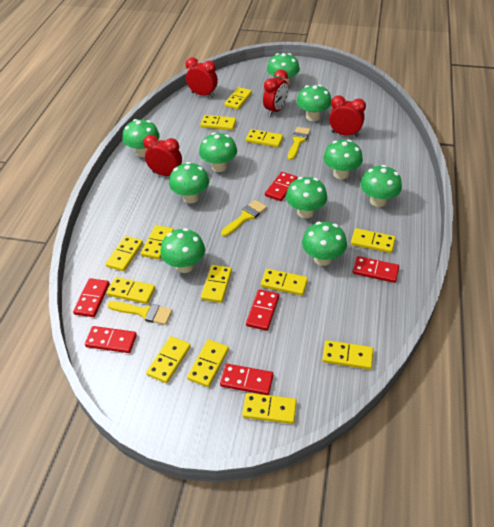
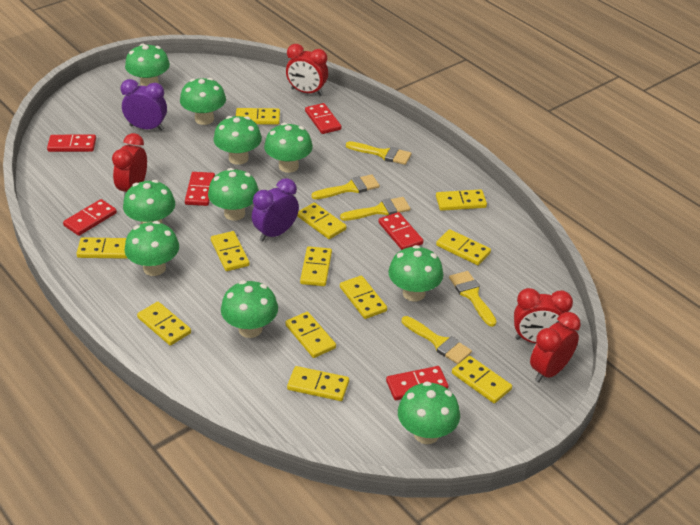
purple clock: none = 0 -> [120,79,167,131] [252,178,299,241] = 2
yellow brush: [107,301,172,325] [221,200,267,236] [288,127,310,160] = 3 -> [311,174,380,199] [340,197,410,221] [346,141,412,165] [402,316,472,364] [449,271,497,327] = 5
yellow domino: [106,236,143,271] [107,277,155,304] [141,225,174,259] [146,336,191,383] [187,340,229,387] [200,115,236,130] [201,265,232,303] [224,87,252,109] [242,393,297,424] [246,129,283,147] [261,269,308,296] [322,340,373,370] [351,228,395,253] = 13 -> [76,237,127,259] [137,302,191,346] [211,231,250,271] [236,108,280,125] [285,312,336,358] [287,366,349,401] [297,203,347,239] [300,246,332,286] [340,275,387,319] [436,189,487,211] [436,229,491,265] [452,356,512,403] = 12

